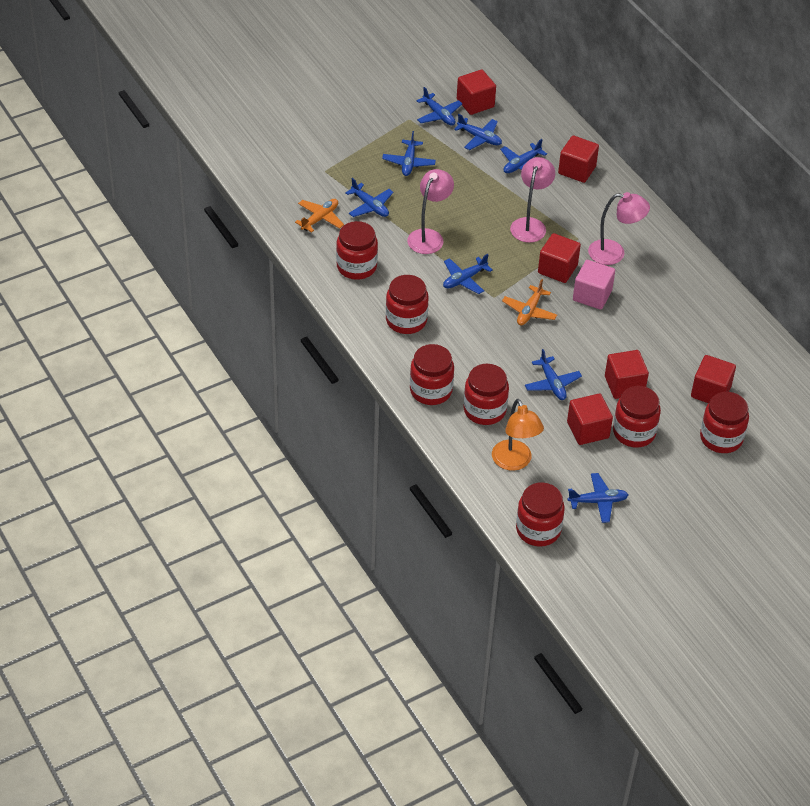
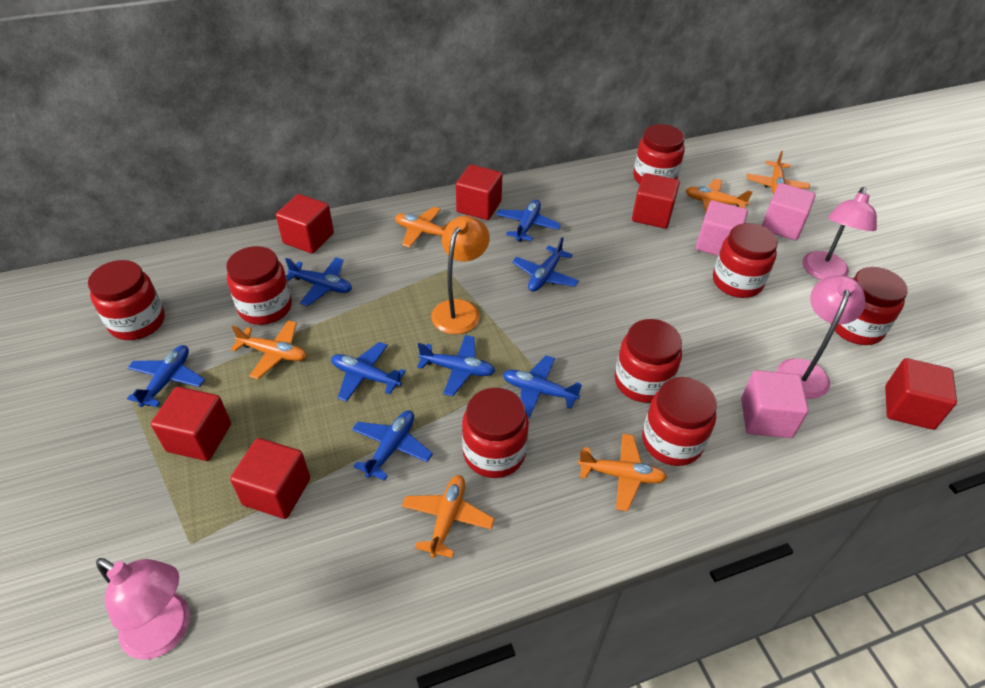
orange plane: [295,199,344,233] [502,279,557,325] = 2 -> [231,320,307,379] [395,207,450,248] [402,475,495,558] [578,434,667,512] [685,179,753,212] [747,151,810,195] = 6
pink cube: [573,260,615,310] = 1 -> [696,201,748,256] [741,370,809,438] [762,183,816,240] = 3
red jar: [336,221,378,280] [386,275,429,334] [410,344,454,405] [464,364,509,425] [516,482,565,547] [613,386,661,447] [700,392,749,453] = 7 -> [88,260,165,340] [226,246,292,325] [462,388,529,478] [615,319,682,403] [633,124,685,184] [642,377,717,466] [713,223,778,298] [831,267,908,345] = 8

